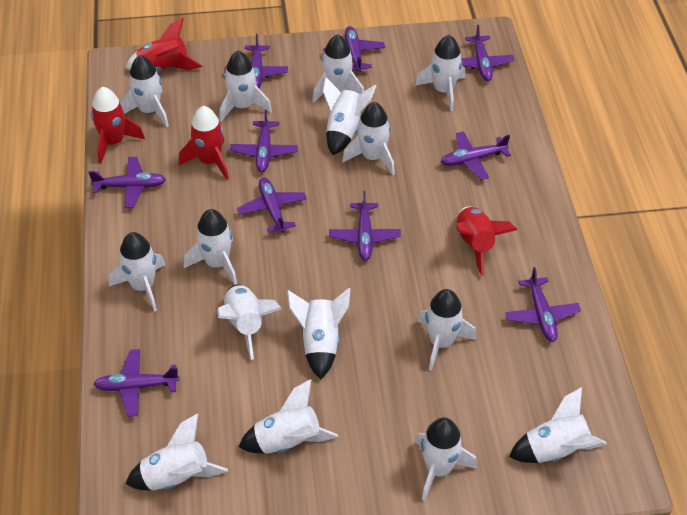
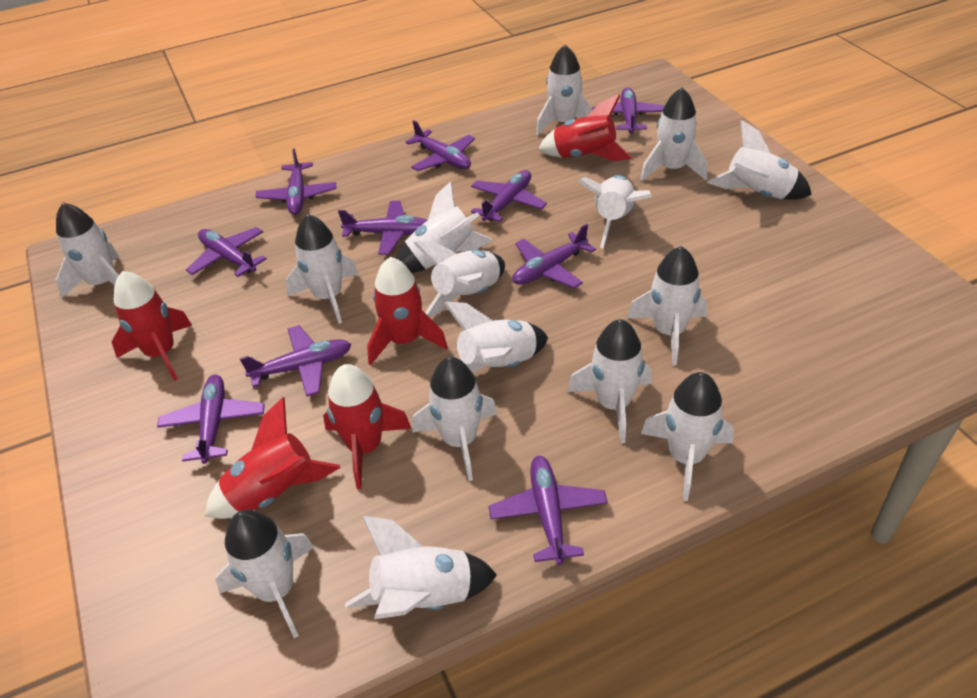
red rocket: [91,87,145,164] [126,18,202,72] [179,106,229,180] [455,206,517,276] = 4 -> [112,271,192,381] [205,397,341,519] [323,364,412,489] [367,257,448,365] [539,94,632,161] = 5

